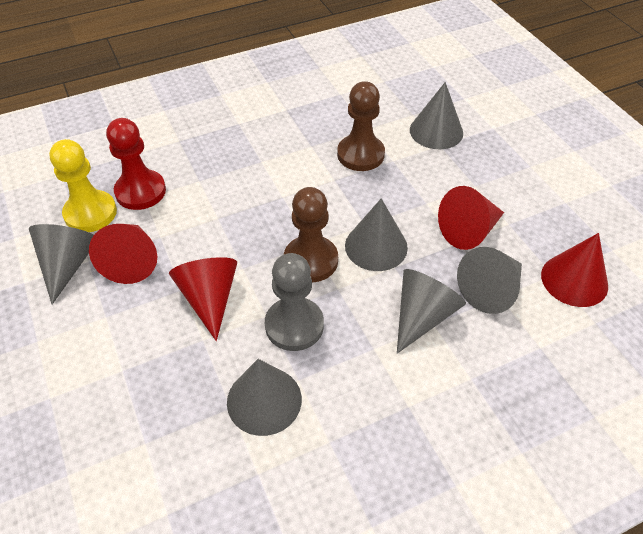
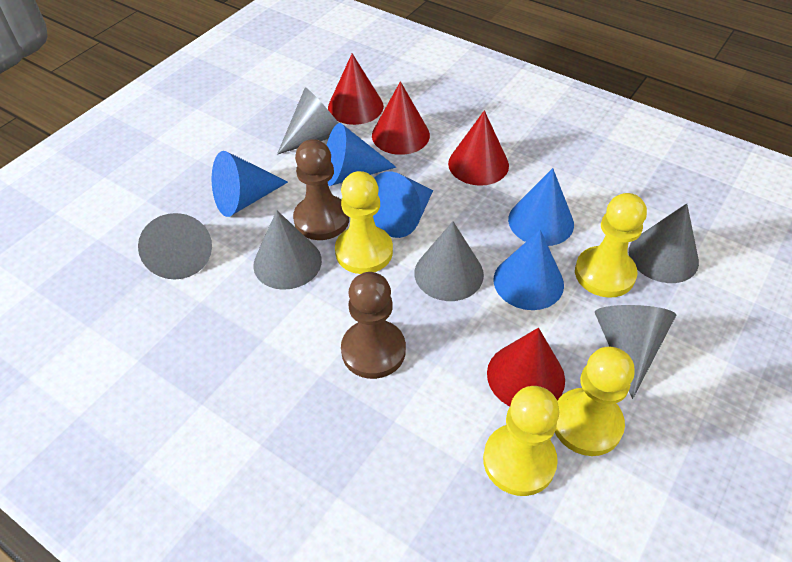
blue cone: none = 0 -> [212,151,288,217] [327,123,396,186] [373,172,433,238] [494,230,564,310] [508,168,574,246] = 5
grey pawn: [265,253,324,351] = 1 -> none = 0
red pawn: [106,118,166,210] = 1 -> none = 0
yellow pawn: [49,139,117,232] = 1 -> [335,171,393,274] [483,386,559,496] [555,347,635,456] [575,193,647,298] = 4

